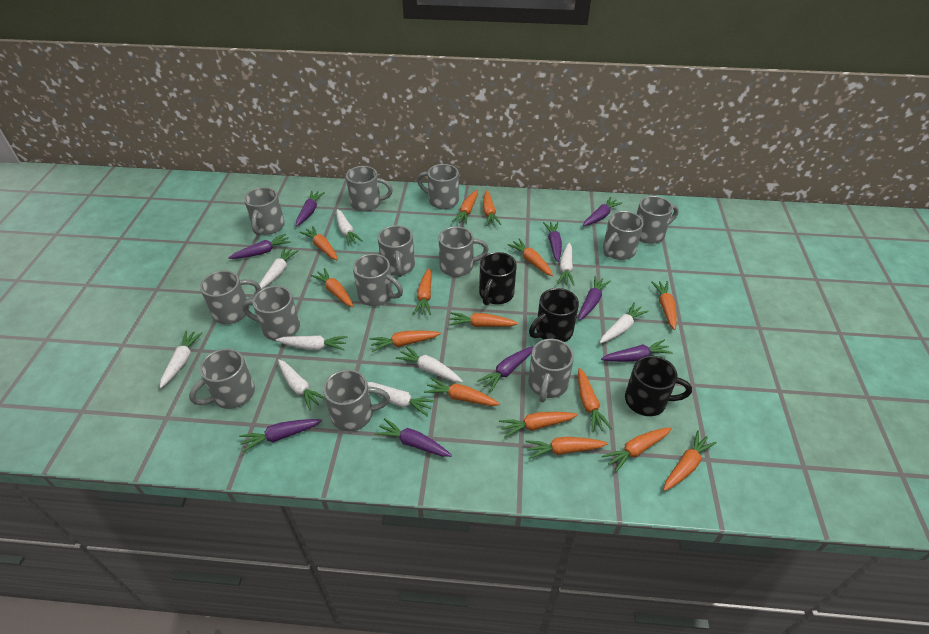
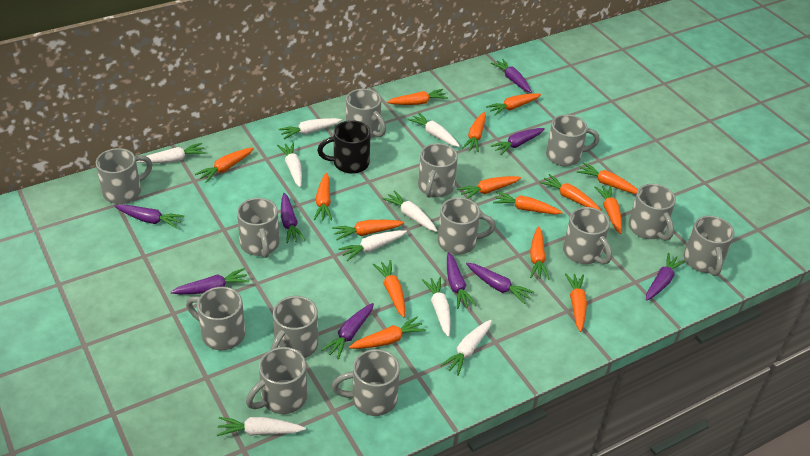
black mug: [479,252,517,305] [529,288,579,342] [625,355,692,416] = 3 -> [317,120,371,174] = 1

